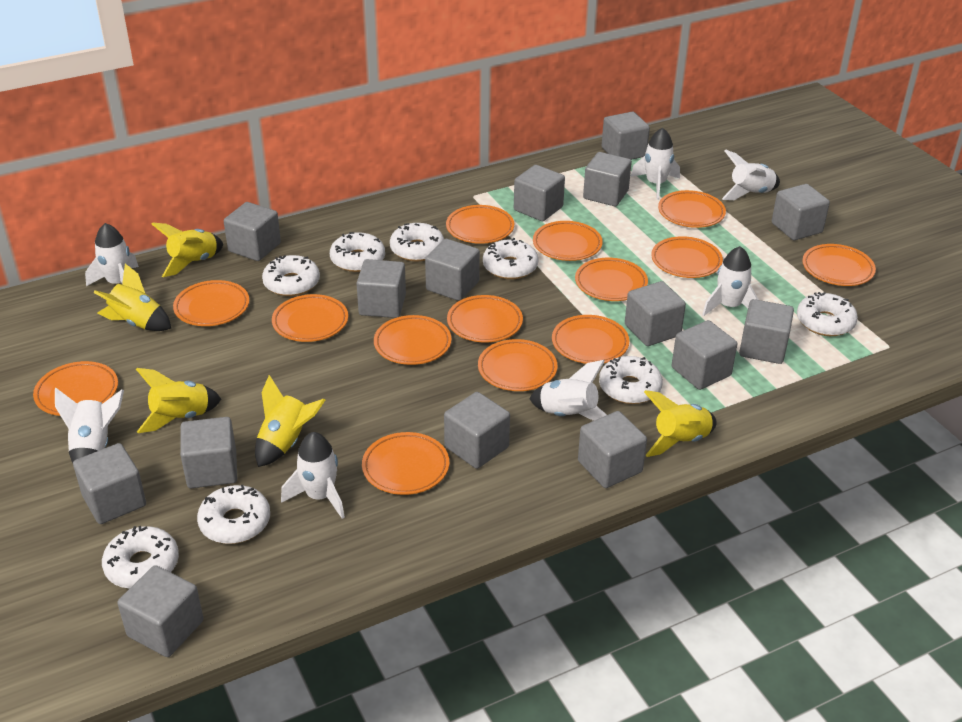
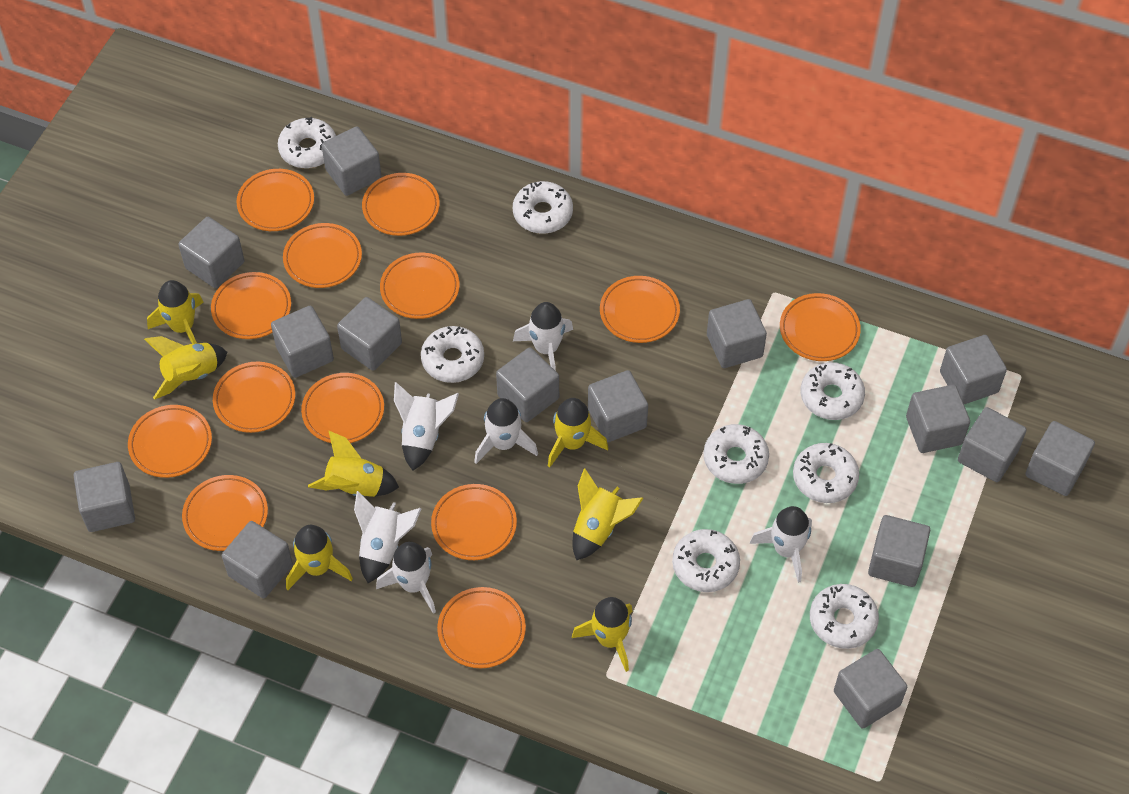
orange plate: [33,361,118,416] [173,280,249,326] [272,294,348,342] [362,432,449,495] [374,315,451,365] [446,205,514,244] [447,295,523,343] [478,339,557,391] [533,221,603,261] [552,315,629,364] [575,258,648,301] [651,236,723,278] [658,190,726,228] [802,244,876,286] = 14 -> [128,405,212,478] [182,475,268,551] [211,272,291,339] [213,362,295,433] [237,169,314,231] [283,223,362,288] [301,373,384,443] [362,173,440,236] [380,253,460,319] [431,484,517,560] [437,587,526,668] [600,276,680,343] [780,293,861,361] = 13
white rocket: [55,388,124,463] [85,223,139,286] [281,432,345,519] [529,360,607,421] [630,128,680,200] [702,246,759,316] [722,150,780,200] = 7 -> [354,491,422,583] [376,542,436,614] [394,382,459,471] [474,398,538,464] [513,302,573,371] [750,506,812,583] = 6
yellow rocket: [93,264,171,331] [136,368,221,433] [152,222,223,277] [255,375,325,467] [644,390,717,457] = 5 -> [144,336,227,400] [147,280,204,344] [286,525,353,590] [308,431,399,497] [548,398,608,468] [572,468,643,560] [572,597,632,672] = 7

